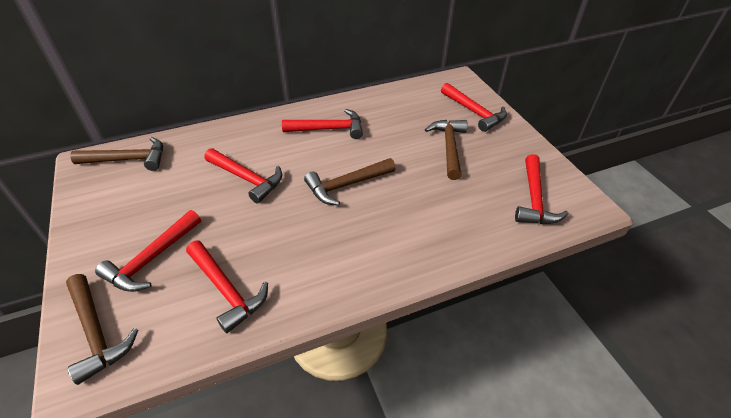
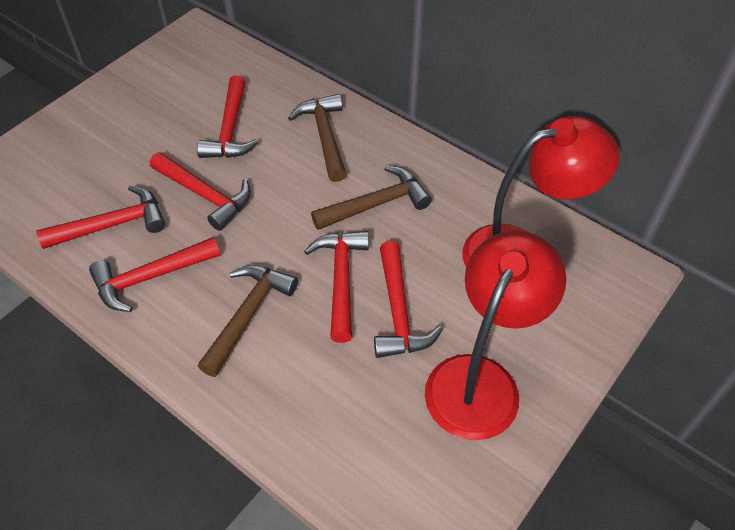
brown hammer: [66,274,138,385] [70,137,163,171] [304,158,396,205] [425,120,468,180] = 4 -> [198,265,298,377] [288,94,347,182] [311,165,432,230] = 3
red lamp: none = 0 -> [425,231,566,440] [463,116,620,267] = 2

